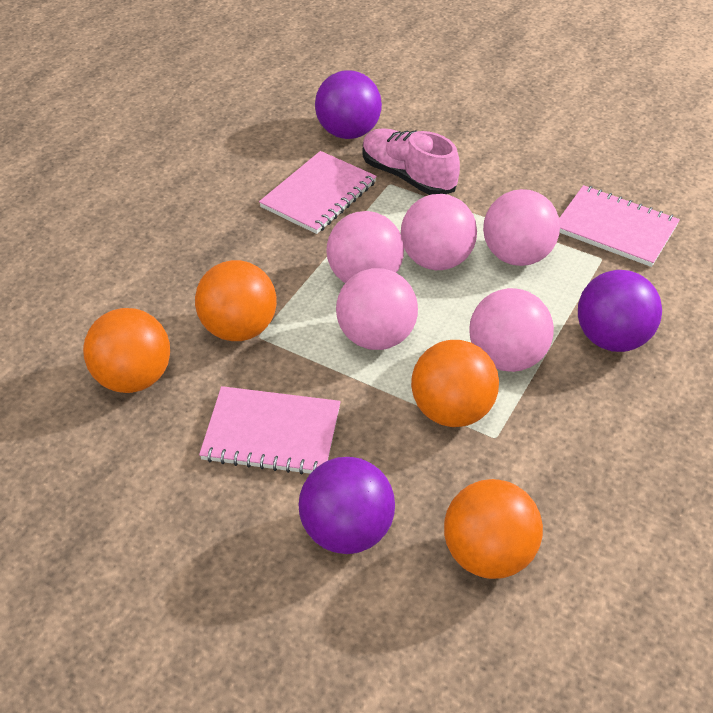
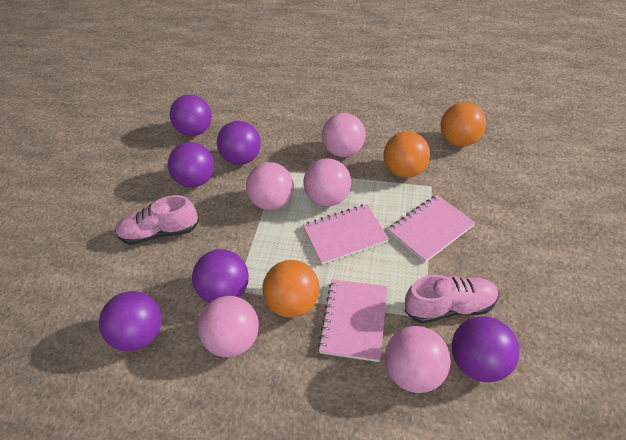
orange ball: [83,308,170,393] [195,260,277,341] [411,340,499,427] [444,479,543,579] = 4 -> [262,260,320,318] [383,132,430,178] [441,102,486,147] = 3
pink shoe: [363,128,460,195] = 1 -> [115,195,199,245] [405,275,499,323] = 2
purple ball: [299,457,395,554] [315,70,382,139] [578,270,662,352] = 3 -> [99,291,162,351] [168,142,214,187] [170,94,212,136] [192,249,249,303] [217,121,261,165] [452,316,520,382] = 6

